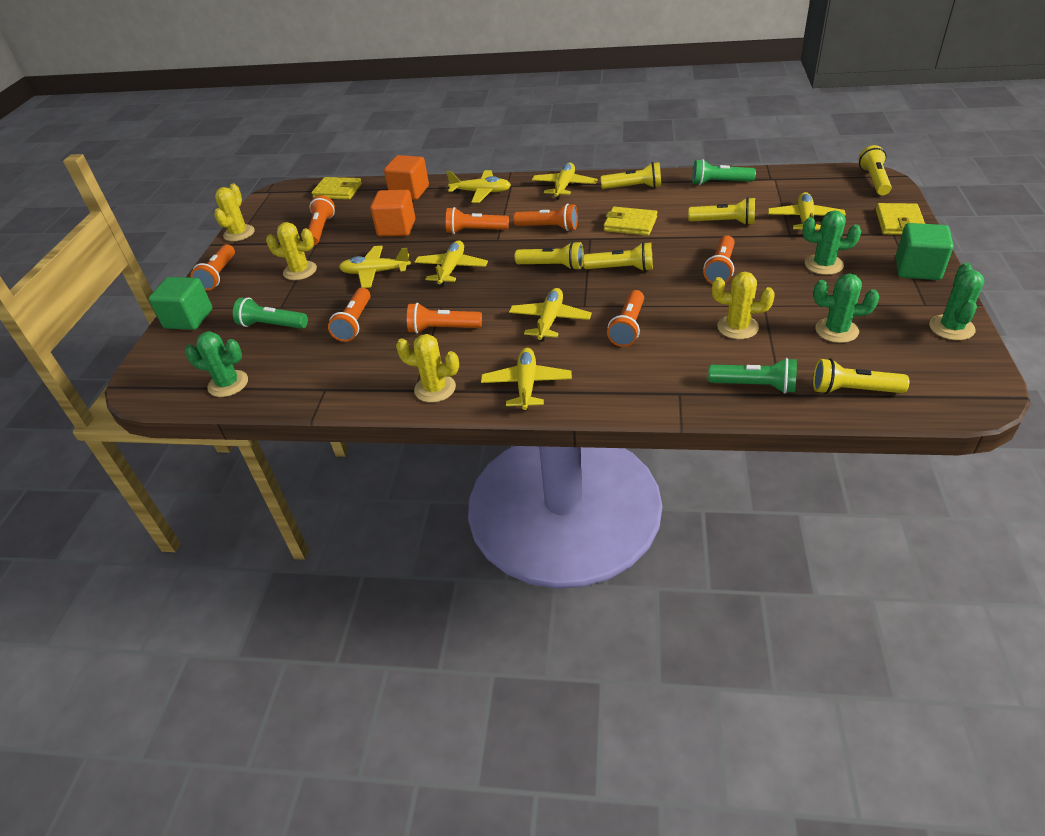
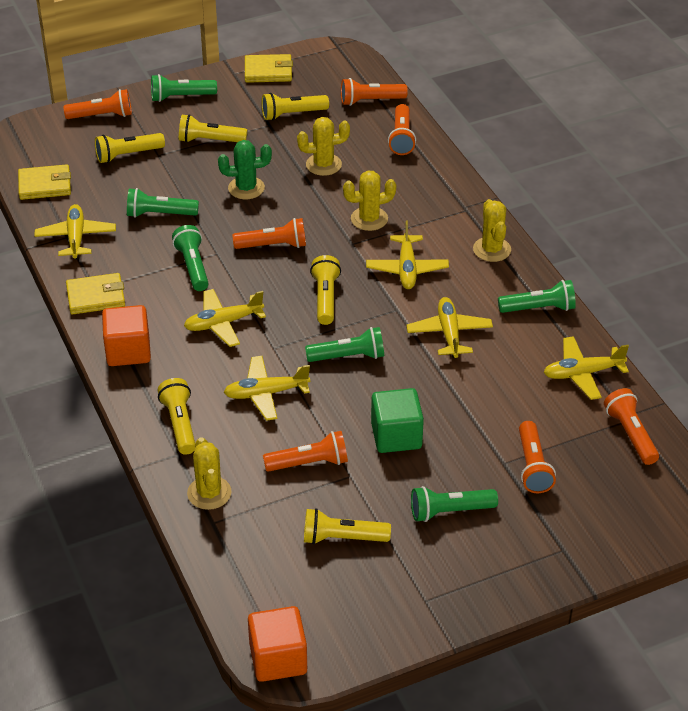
green cactus: [185,331,248,397] [802,211,861,275] [813,274,879,343] [929,263,984,340] = 4 -> [218,140,272,199] = 1
green cube: [148,277,212,330] [896,223,953,280] = 2 -> [371,388,424,453] = 1
green flashlight: [233,297,308,329] [692,159,756,185] [708,358,797,393] = 3 -> [127,188,199,218] [151,74,217,102] [172,225,209,291] [305,327,384,362] [411,486,498,522] [498,280,576,313] = 6
orange flashlight: [191,244,235,291] [308,195,335,245] [328,288,371,342] [407,303,482,334] [446,207,509,234] [513,203,578,231] [607,290,644,347] [704,235,735,284] = 8 -> [63,89,132,119] [232,218,306,249] [263,431,348,472] [341,78,408,106] [388,104,416,155] [519,421,556,493] [604,388,659,465] = 7
yellow plane: [339,246,411,288] [415,240,488,286] [446,170,511,203] [481,348,572,410] [509,288,592,341] [532,163,597,200] [768,192,846,230] = 7 -> [35,204,116,259] [184,289,266,347] [224,356,310,421] [366,220,449,289] [406,297,493,358] [544,336,629,400] = 6

